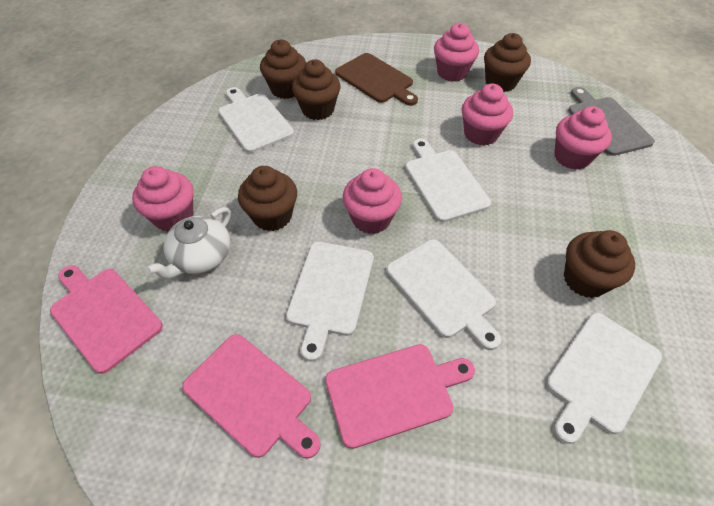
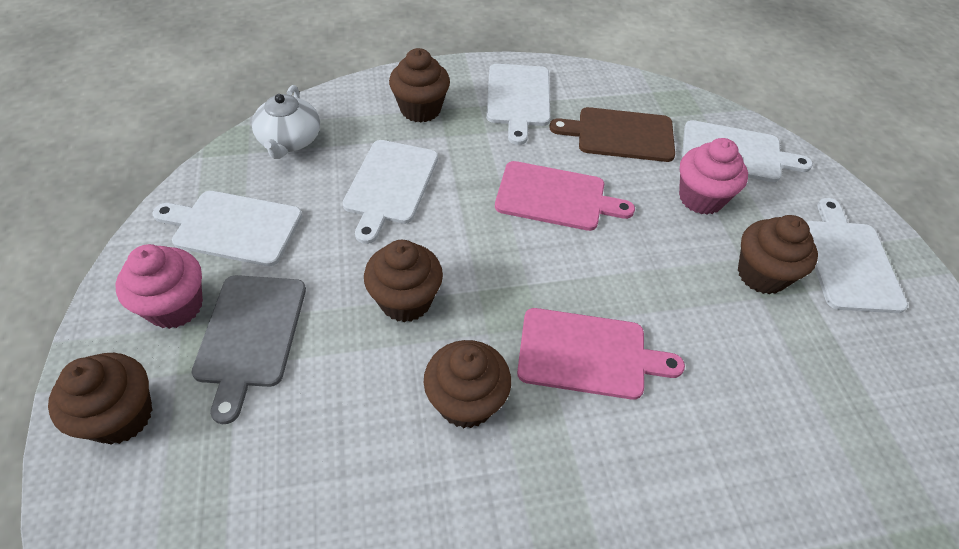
pink cupcake: [132,166,194,232] [343,168,402,234] [434,23,479,82] [461,84,513,146] [554,106,612,170] = 5 -> [116,244,203,329] [679,138,748,215] = 2
pink cutting board: [50,265,163,374] [182,334,321,459] [325,344,475,449] = 3 -> [495,161,635,231] [517,308,685,400] = 2

